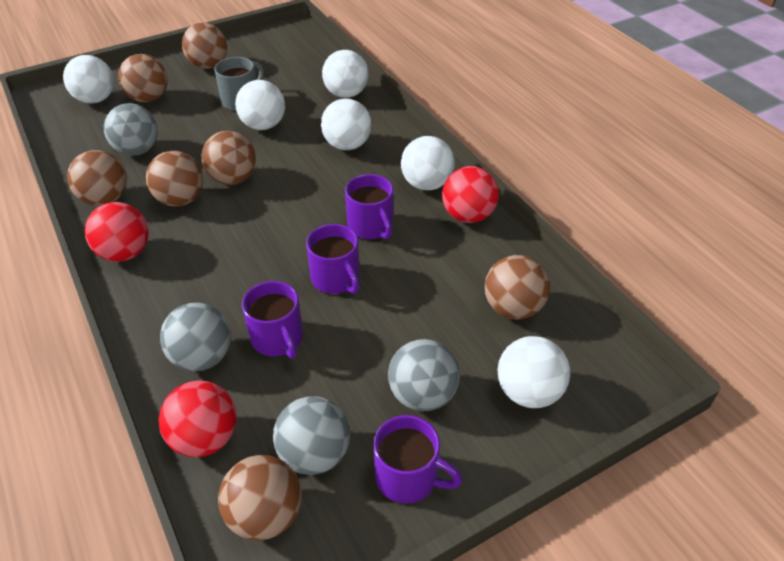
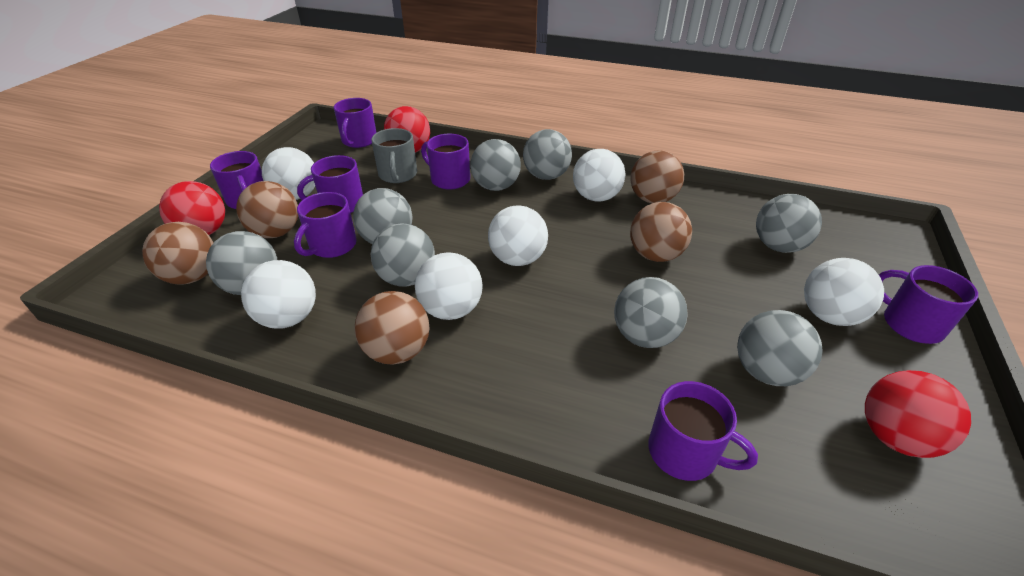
brown ball: [67,150,127,206] [118,54,168,102] [146,151,204,206] [182,22,227,69] [201,131,256,185] [218,455,302,541] [485,255,550,319] = 7 -> [142,222,214,284] [236,181,298,238] [354,291,429,365] [630,150,684,203] [630,202,692,262] = 5
grey ball: [104,103,158,155] [160,303,231,371] [273,396,350,475] [388,339,460,411] = 4 -> [206,231,277,295] [353,188,413,244] [371,223,435,287] [470,139,521,191] [523,129,572,180] [614,277,688,348] [737,310,823,386] [756,194,822,253] = 8
purple mug: [242,281,303,359] [306,224,360,294] [345,174,393,239] [373,415,462,504] = 4 -> [210,151,263,209] [294,192,357,258] [297,155,363,213] [334,98,377,148] [421,134,470,190] [648,381,758,481] [879,265,978,344] = 7

